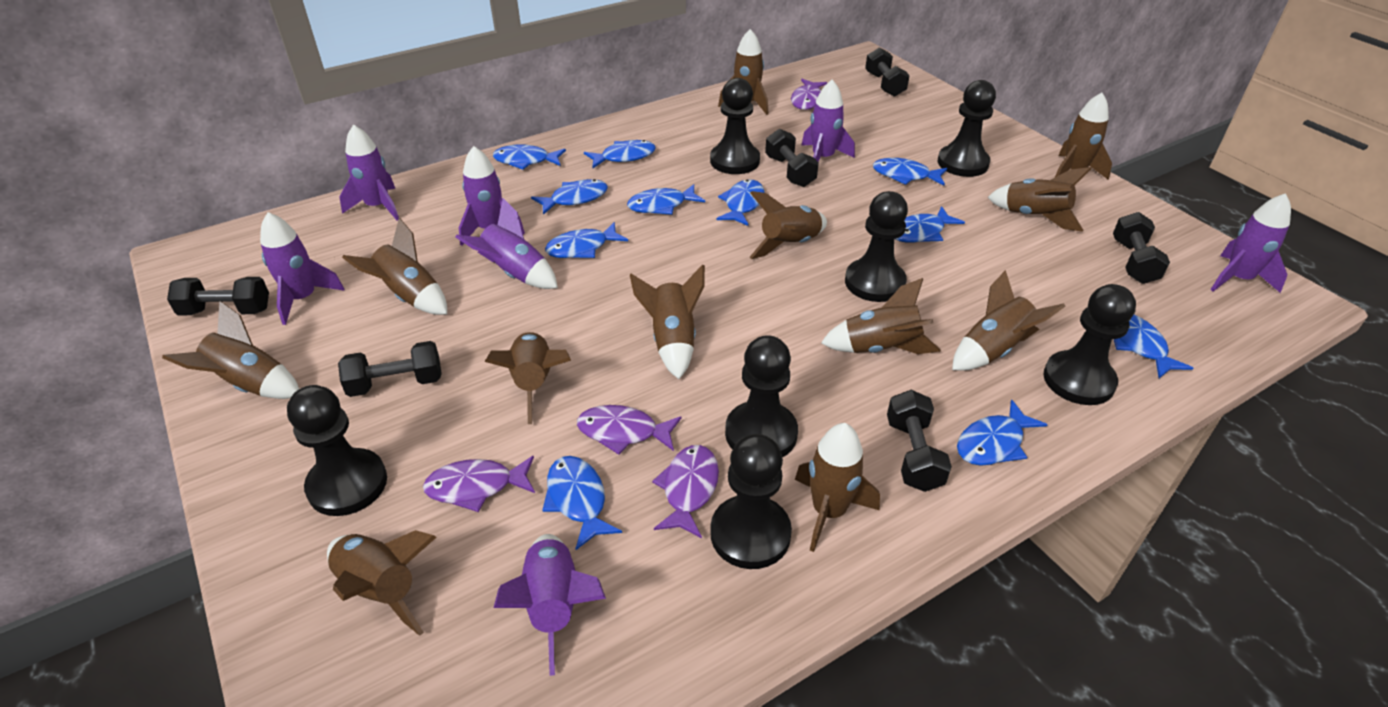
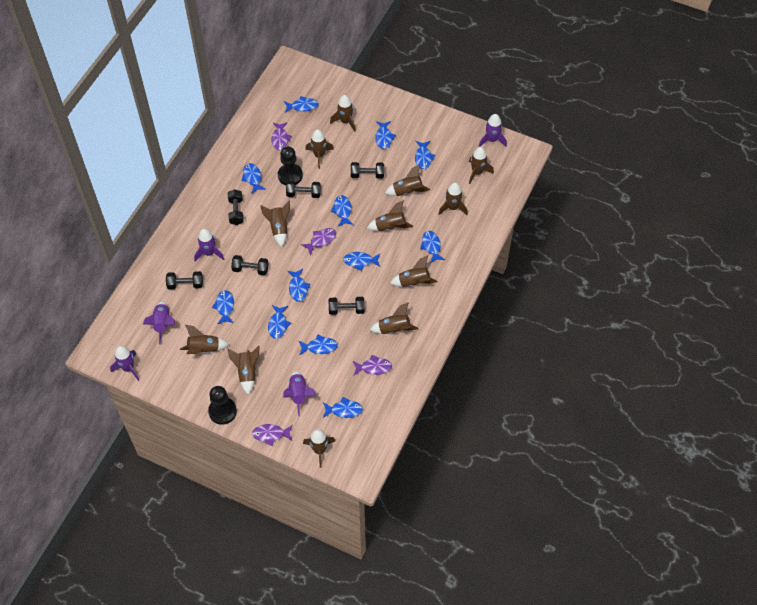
black pawn: [287,385,387,516] [710,78,760,174] [710,434,792,569] [725,335,798,457] [845,191,908,302] [938,80,996,177] [1043,284,1136,405] = 7 -> [208,386,237,425] [278,146,303,185] = 2
blue fish: [493,144,566,170] [531,179,608,215] [542,456,622,550] [545,222,628,258] [584,140,656,168] [627,184,705,215] [716,180,765,226] [873,158,947,186] [896,206,965,243] [957,399,1048,466] [1114,315,1193,378] = 11 -> [212,290,234,324] [241,163,266,194] [268,305,291,339] [284,96,319,113] [288,269,311,302] [299,335,338,355] [323,397,363,418] [331,195,353,226] [343,252,381,271] [375,121,396,149] [415,141,435,169] [420,231,445,263] = 12
purple rocket: [260,212,345,325] [339,124,399,221] [455,198,558,289] [459,146,525,246] [493,534,606,676] [801,79,855,162] [1211,193,1291,293] = 7 -> [110,346,139,381] [143,302,175,344] [194,229,224,262] [283,371,316,416] [479,114,507,147] = 5

